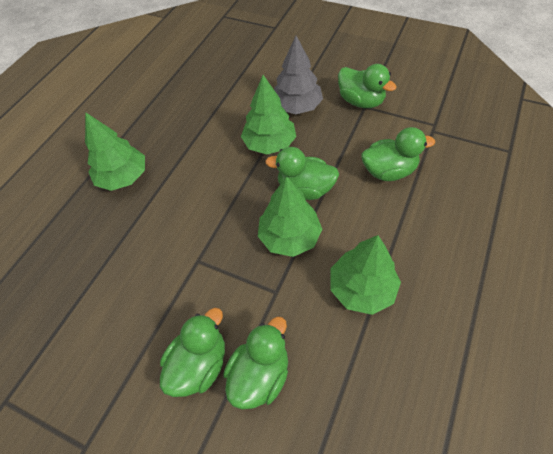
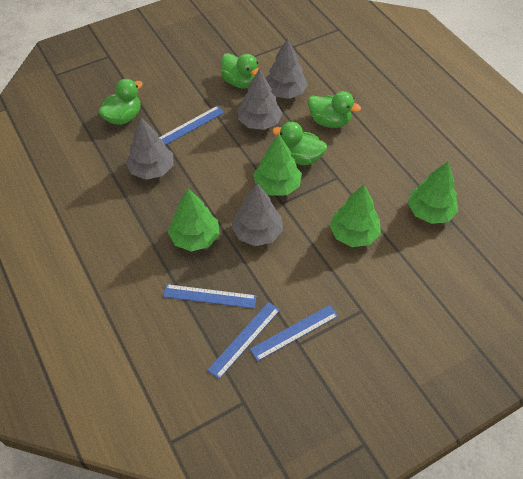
blue ruler: none = 0 -> [159,106,224,145] [163,284,257,308] [208,302,280,379] [250,305,338,361] = 4
green duck: [160,308,225,397] [223,316,288,409] [265,147,339,200] [338,64,397,108] [362,127,435,181] = 5 -> [98,79,143,125] [221,53,259,89] [272,122,327,165] [308,91,361,128] = 4
grey tree: [274,36,323,114] = 1 -> [126,117,173,180] [232,183,283,246] [238,68,282,130] [265,38,308,99] = 4

